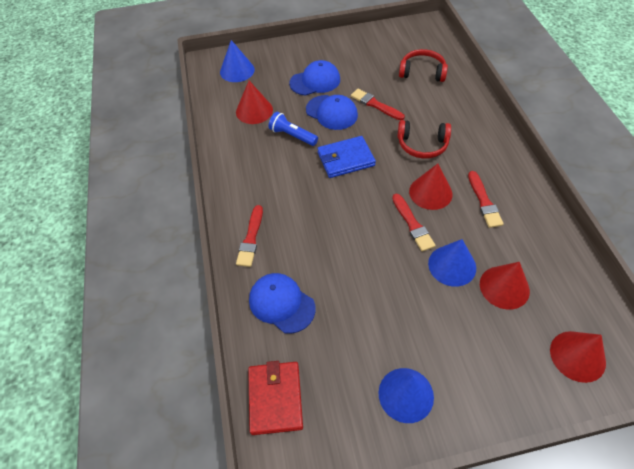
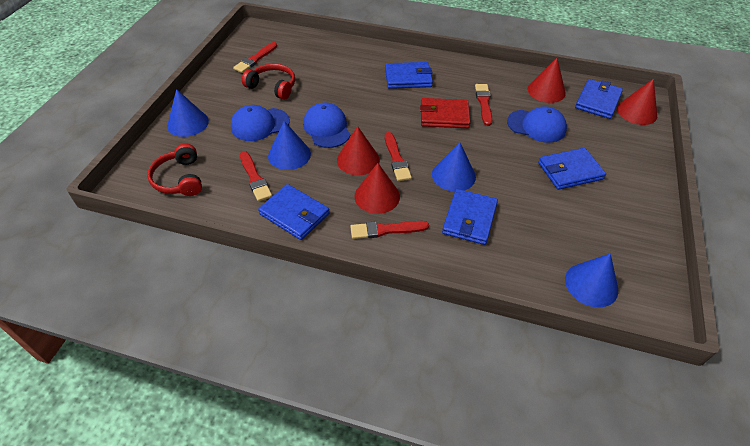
blue cone: [220,40,255,82] [379,368,434,423] [428,239,476,287] = 3 -> [167,89,209,137] [268,121,311,170] [432,142,476,192] [565,253,618,307] = 4
blue flashlight: [269,112,318,146] = 1 -> none = 0
blue wallet: [317,136,376,178] = 1 -> [258,184,329,240] [385,62,433,89] [442,189,498,245] [538,148,606,190] [575,79,623,119] = 5
red brush: [236,205,263,267] [351,89,405,120] [392,193,436,252] [468,171,504,228] = 4 -> [233,42,277,73] [240,151,272,201] [350,221,429,239] [385,132,412,181] [475,84,492,126] = 5

